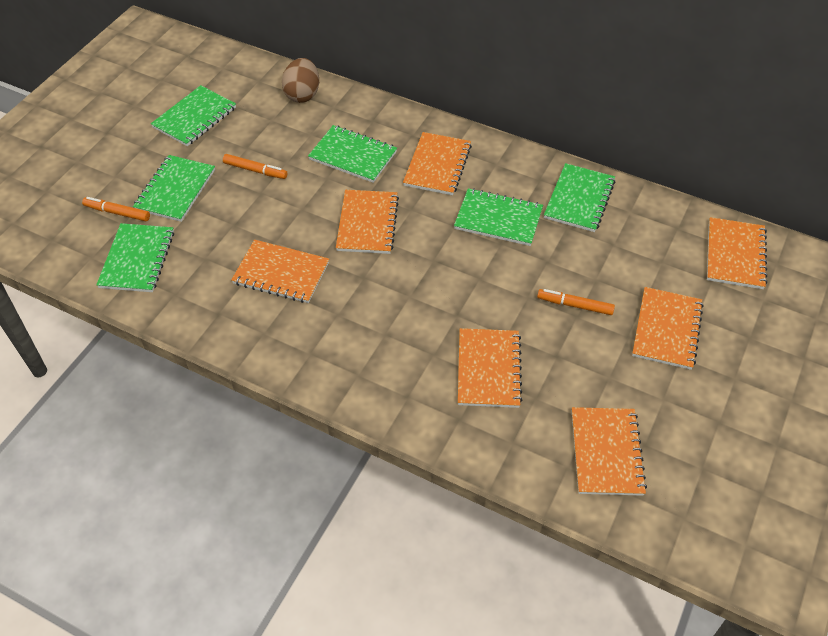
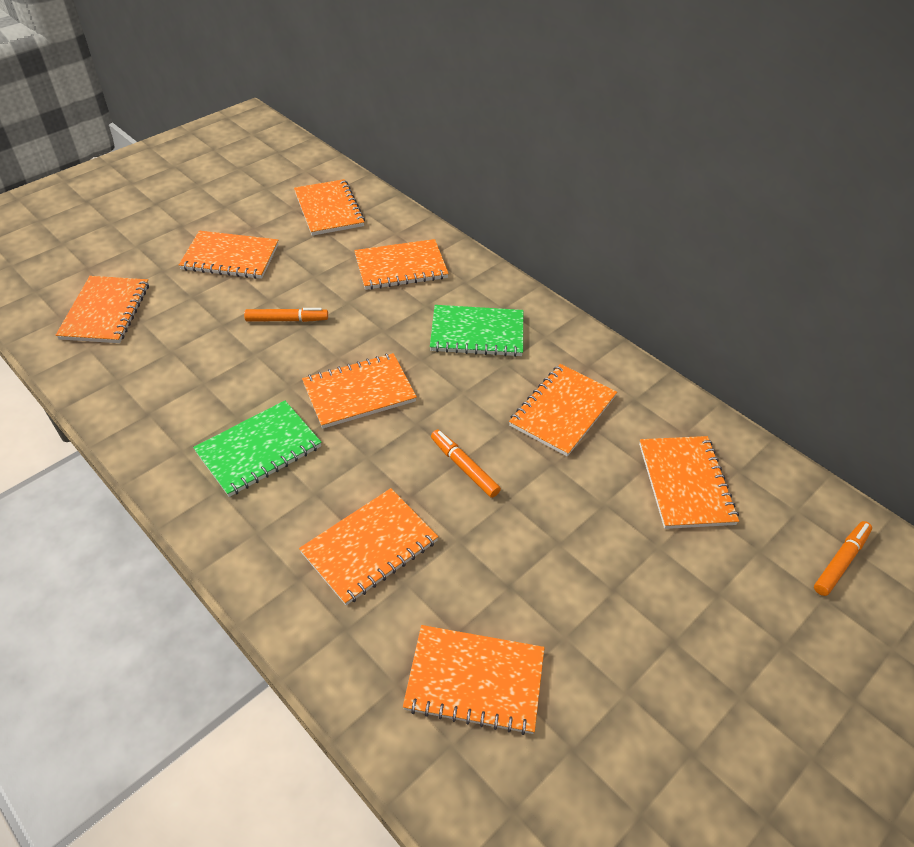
brown egg: [282,58,319,103] = 1 -> none = 0
green notebook: [96,223,174,292] [133,155,215,222] [151,85,236,146] [308,125,397,183] [454,188,543,246] [544,163,616,232] = 6 -> [193,400,322,497] [430,305,523,357] = 2
orange notebook: [231,240,329,303] [336,190,399,254] [403,132,472,195] [458,328,522,408] [572,407,647,496] [632,287,704,370] [707,217,767,289] = 7 -> [56,276,149,343] [179,231,279,279] [294,179,365,236] [299,488,438,605] [302,353,417,429] [354,239,449,290] [403,625,545,735] [509,364,617,457] [639,436,739,529] = 9

